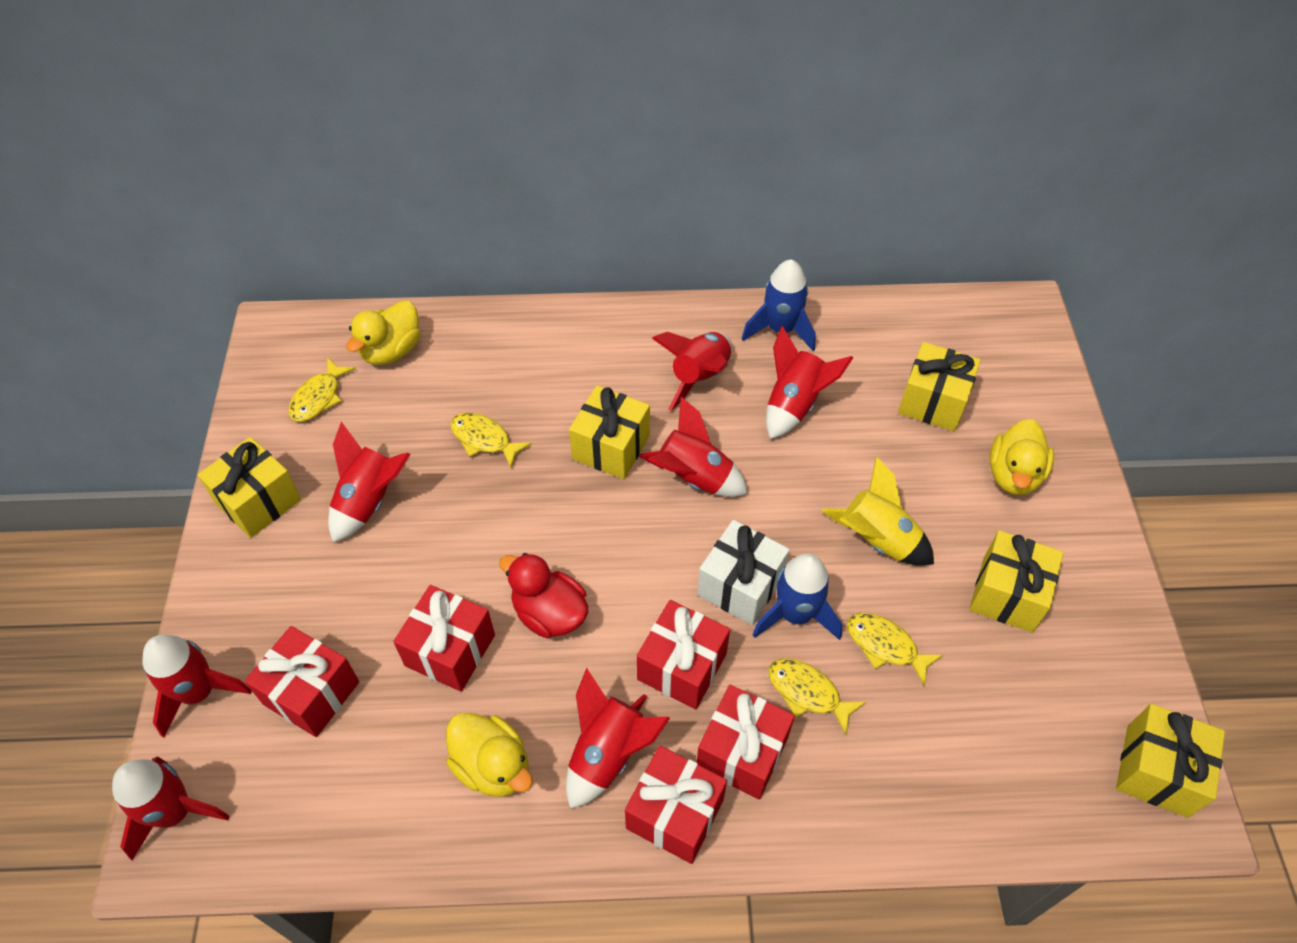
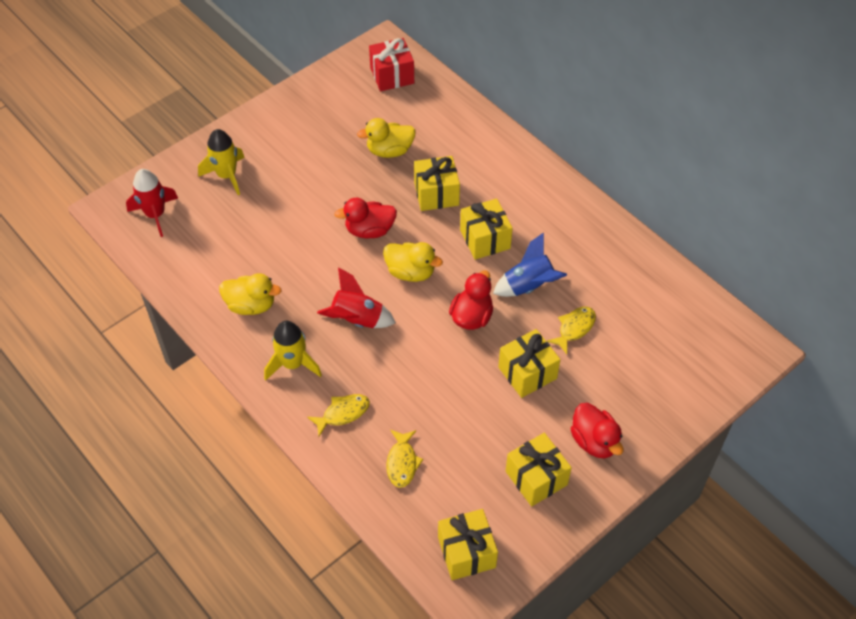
blue rocket: [742,259,816,351] [753,553,842,640] = 2 -> [493,233,567,297] = 1
red duck: [499,553,588,638] = 1 -> [334,198,397,239] [449,270,493,330] [570,403,624,458] = 3
red gift: [245,626,359,737] [393,585,495,692] [625,746,727,864] [637,600,730,709] [697,685,795,799] = 5 -> [369,38,414,91] = 1
red rocket: [112,756,230,861] [143,635,252,737] [328,422,410,543] [566,668,670,809] [639,397,748,497] [652,332,732,411] [766,326,853,439] = 7 -> [126,169,178,237] [317,267,396,328] = 2
white gift: [697,520,790,625] = 1 -> none = 0
yellow fish: [288,357,356,422] [451,413,531,468] [768,658,866,735] [847,613,943,686] = 4 -> [307,394,370,436] [386,430,423,488] [547,307,596,354] = 3
yellow rocket: [822,456,934,566] = 1 -> [198,129,245,195] [264,321,322,380] = 2

